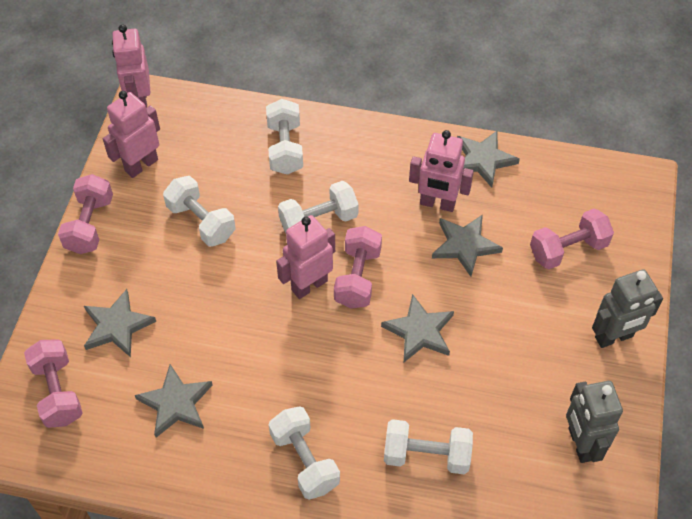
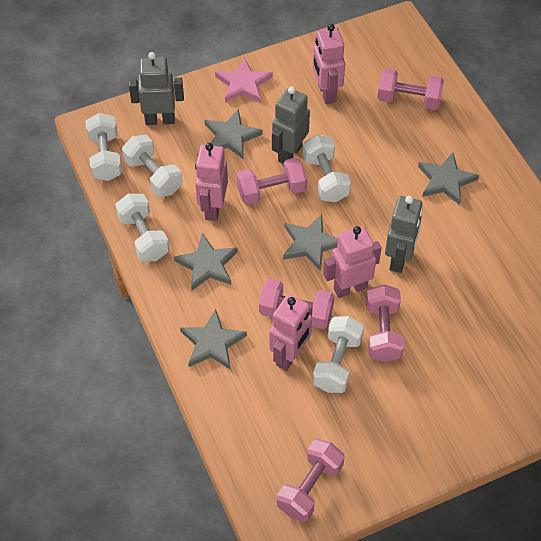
grey robot: [566,381,623,463] [592,270,663,348] = 2 -> [129,52,184,125] [272,86,310,164] [385,196,423,273] = 3
pink dumbbell: [24,339,83,428] [58,174,113,254] [334,226,382,309] [530,208,614,269] = 4 -> [237,157,307,205] [259,278,334,329] [277,439,345,522] [366,285,404,362] [377,68,444,110] = 5
pink star: none = 0 -> [215,57,273,103] = 1

